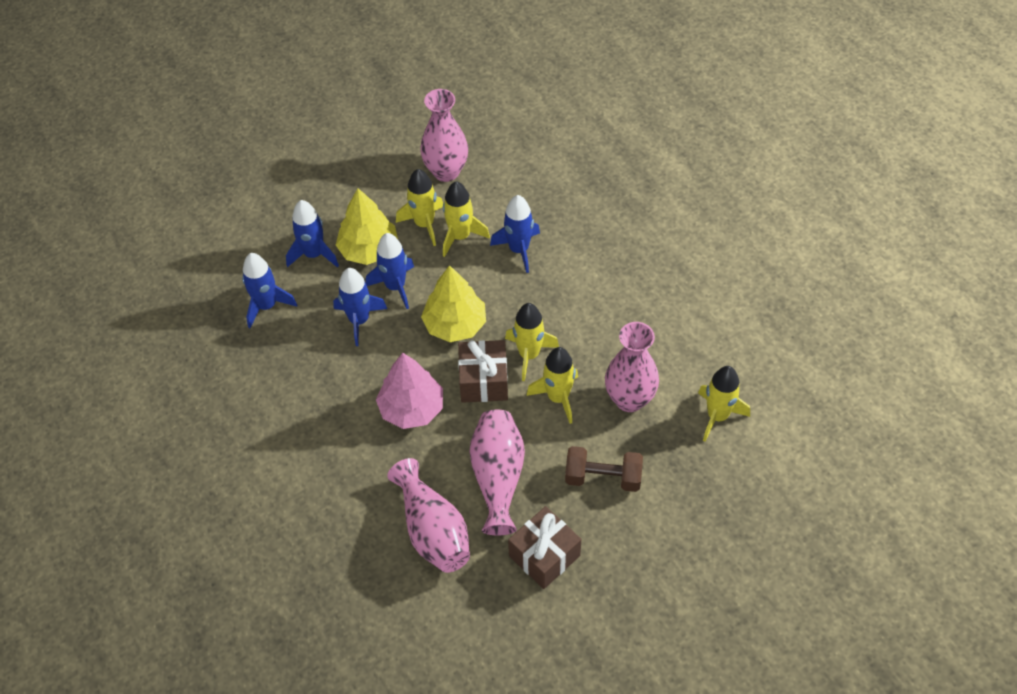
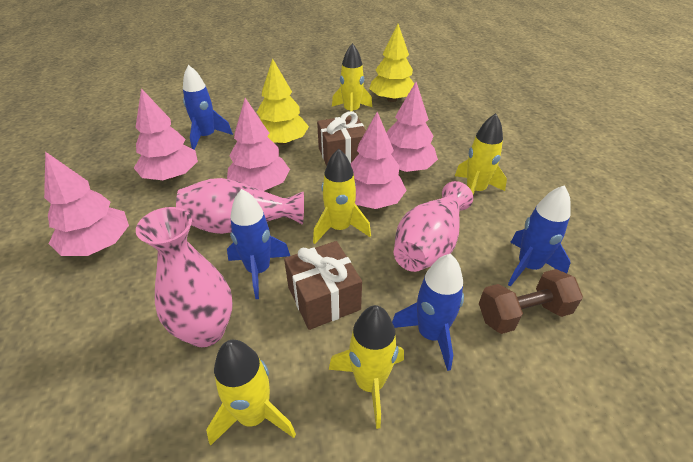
blue rocket: [242,253,297,328] [286,200,339,268] [333,268,387,346] [366,233,414,309] [490,195,540,273] = 5 -> [183,65,233,150] [227,189,290,299] [392,254,464,371] [508,185,571,287] = 4
pink tree: [376,353,443,429] = 1 -> [44,152,129,256] [134,88,198,180] [227,98,290,191] [351,112,407,209] [387,82,438,172] = 5
pink vase: [387,458,470,573] [420,89,468,182] [469,410,525,535] [605,322,659,412] = 4 -> [136,207,233,347] [176,178,304,234] [394,181,473,272] = 3

